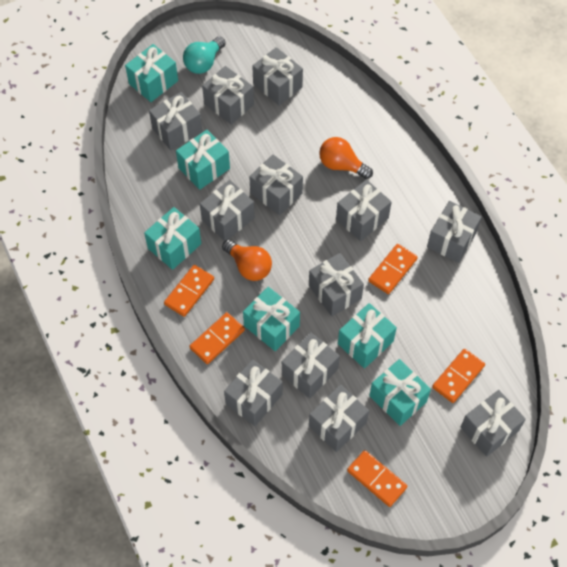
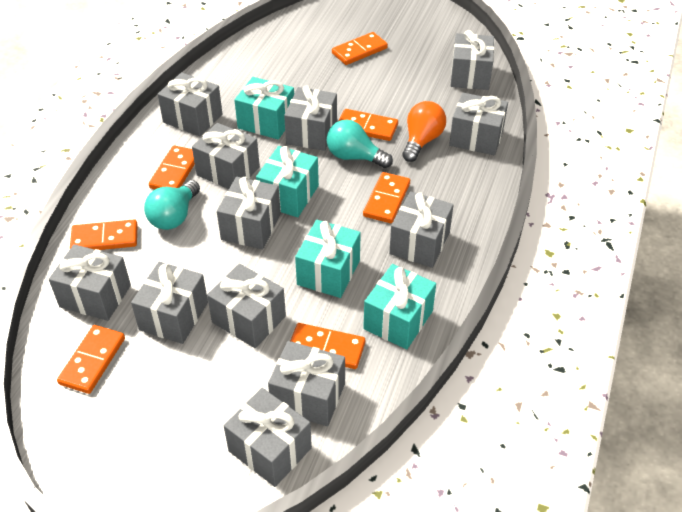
orange domino: [164,265,214,317] [189,312,245,364] [347,450,407,507] [368,244,418,294] [432,349,485,403] = 5 -> [57,325,125,394] [70,219,138,250] [149,145,195,189] [290,323,365,369] [332,32,388,65] [339,109,398,141] [363,172,410,223] = 7
orange light bulb: [222,239,272,281] [319,137,373,179] = 2 -> [402,101,446,162] = 1
turquoise gift: [125,44,178,102] [144,207,201,270] [176,130,230,190] [243,287,300,351] [338,303,397,369] [369,359,431,426] = 6 -> [234,77,294,140] [256,146,319,217] [295,220,361,298] [363,264,436,349] = 4
turquoise light bulb: [183,37,226,74] = 1 -> [144,180,200,230] [326,120,393,168] = 2

